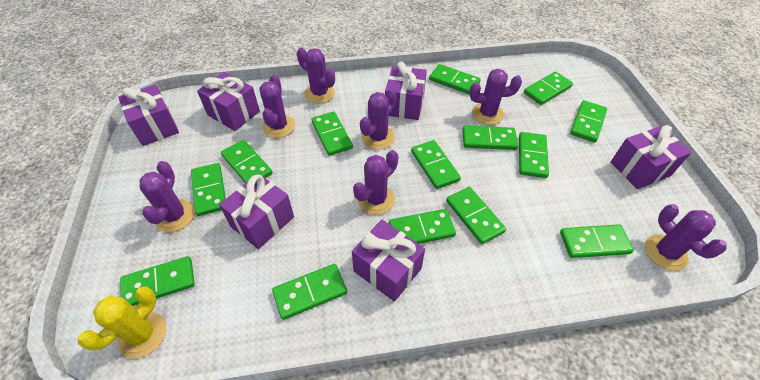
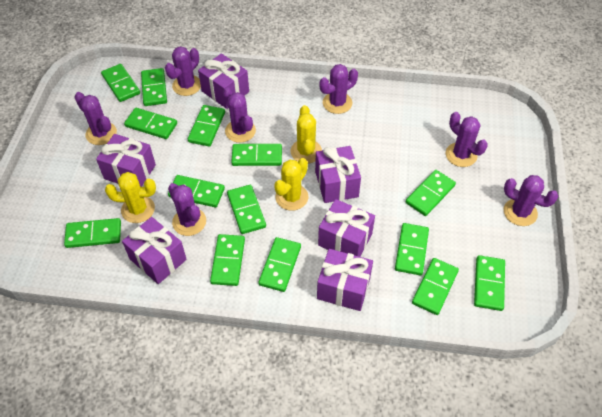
yellow cactus: [78,287,166,358] = 1 -> [105,172,156,223] [274,158,309,211] [291,105,322,163] = 3

